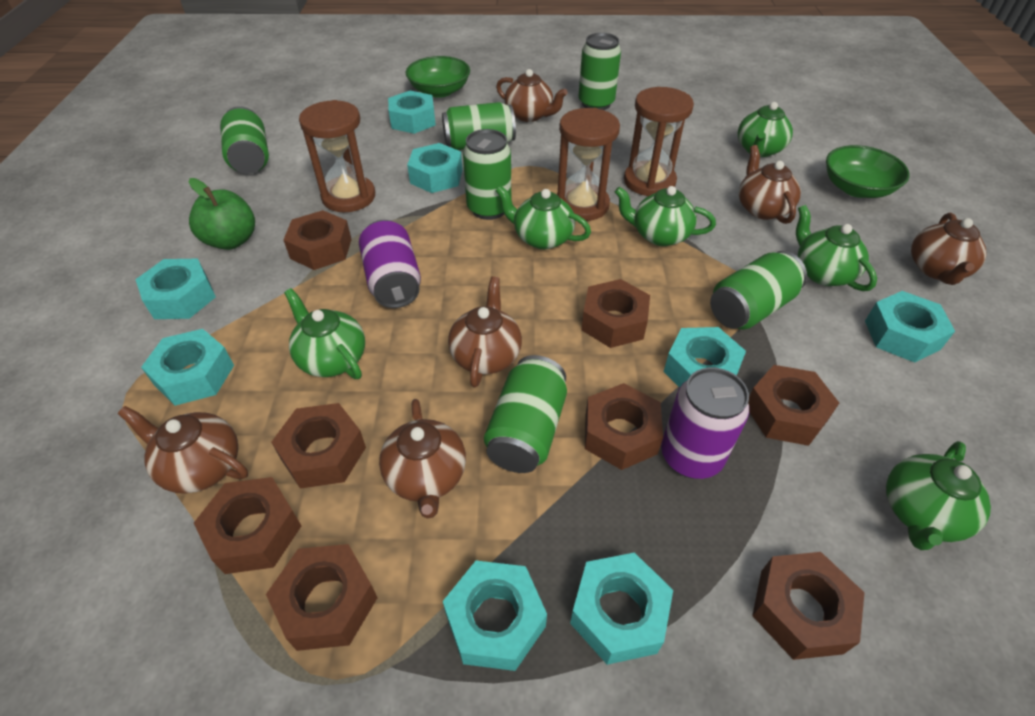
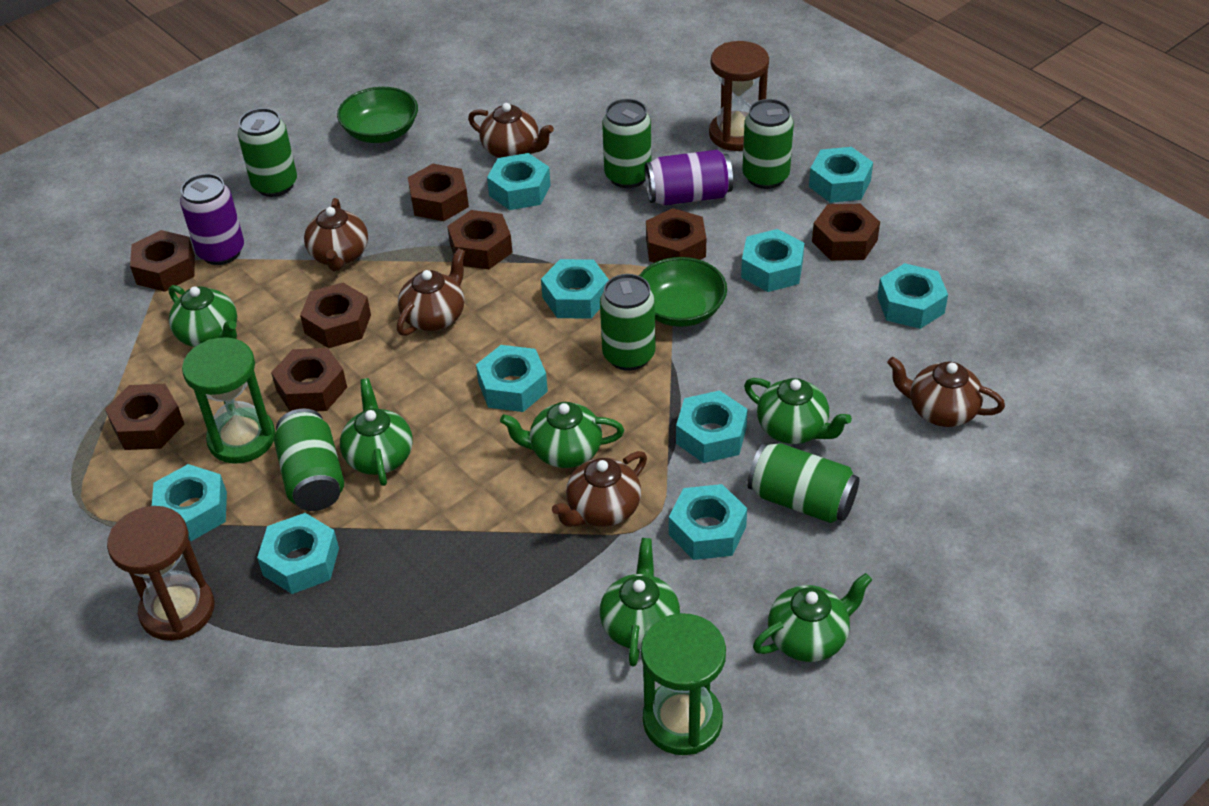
brown hourglass: [299,100,375,212] [557,108,620,221] [624,87,694,196] = 3 -> [107,506,214,641] [709,41,769,151] = 2
brown teapot: [118,406,248,494] [379,399,466,519] [448,277,522,387] [496,69,568,122] [739,145,801,224] [911,213,987,285] = 6 -> [304,198,368,271] [397,248,465,336] [468,103,554,158] [552,451,647,527] [887,357,1005,427] = 5
green apple: [189,178,255,250] = 1 -> none = 0
green hourglass: none = 0 -> [182,337,275,464] [641,613,726,755] = 2
turquoise nut: [135,259,216,319] [141,329,234,406] [388,91,436,134] [407,143,463,193] [443,561,547,671] [570,553,673,665] [664,327,746,388] [865,291,955,363] = 8 -> [152,464,227,541] [257,513,339,594] [476,345,548,412] [487,153,551,210] [541,259,609,319] [669,484,747,560] [676,390,748,463] [741,229,804,292] [809,147,873,203] [877,263,948,329] = 10

